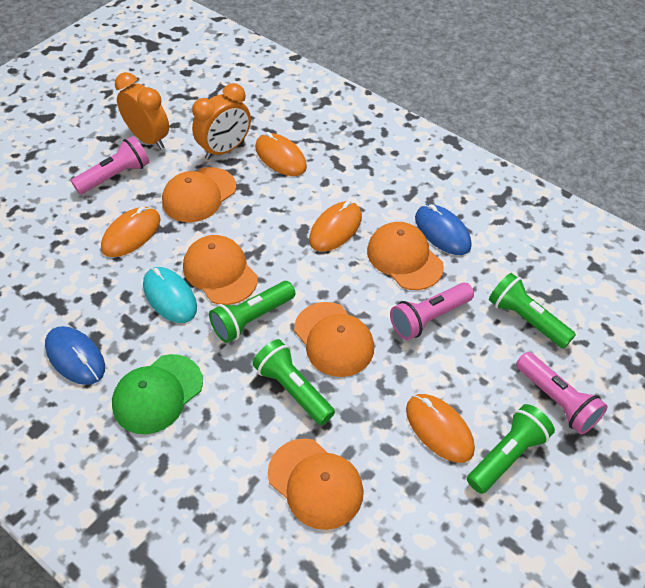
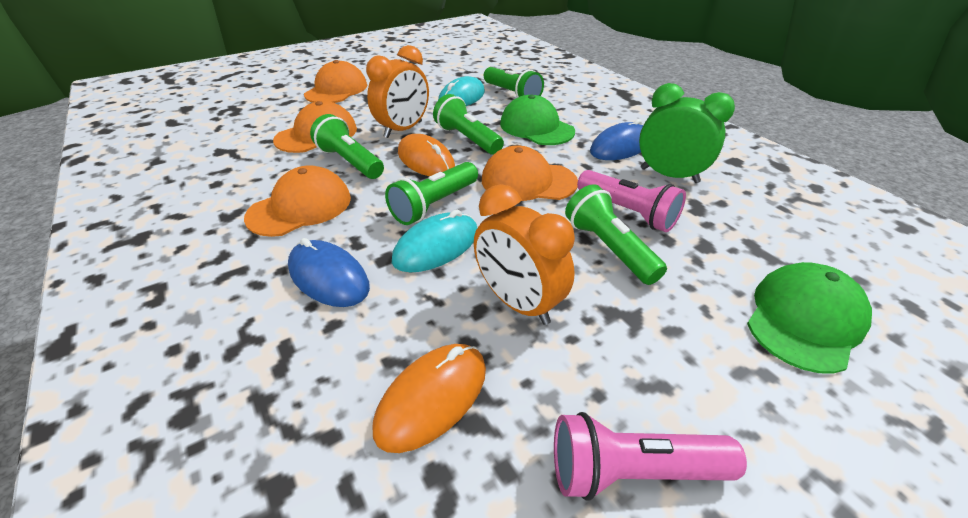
green cap: [112,354,203,434] = 1 -> [500,95,575,145] [747,262,872,374] = 2
green clock: none = 0 -> [639,83,735,183] = 1
green flashlight: [209,281,295,343] [252,339,335,425] [467,404,555,494] [489,273,576,349] = 4 -> [310,114,384,179] [385,162,478,225] [433,94,504,155] [484,67,544,98] [565,184,667,285] = 5
orange cap: [162,167,236,222] [183,235,258,305] [268,438,364,530] [294,302,374,377] [367,222,444,290] = 5 -> [244,165,351,237] [273,101,357,153] [304,60,367,103] [482,146,578,201] = 4
orange mouse: [101,207,161,257] [255,132,307,176] [309,201,362,252] [406,394,475,463] = 4 -> [373,344,486,453] [398,134,455,176] = 2
pink flashlight: [71,136,149,194] [390,282,474,340] [516,352,608,435] = 3 -> [554,412,747,501] [577,170,686,232] = 2
turquoise mouse: [143,267,197,323] = 1 -> [392,210,477,273] [438,76,485,106] = 2

